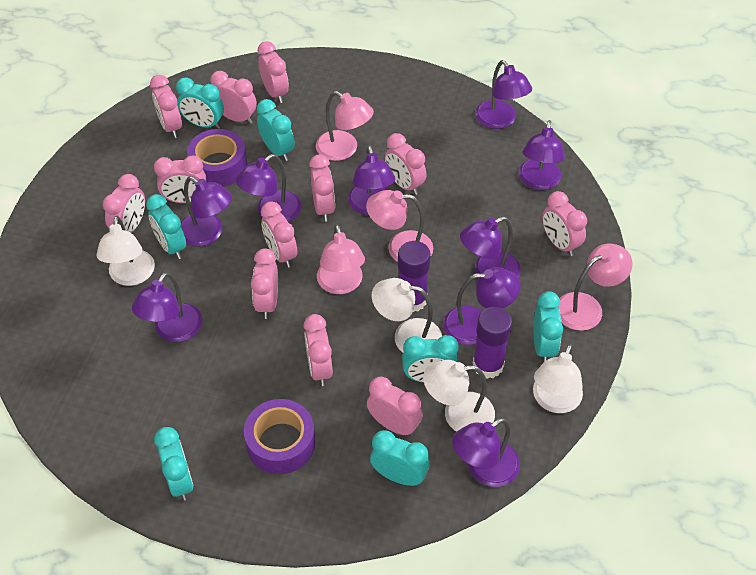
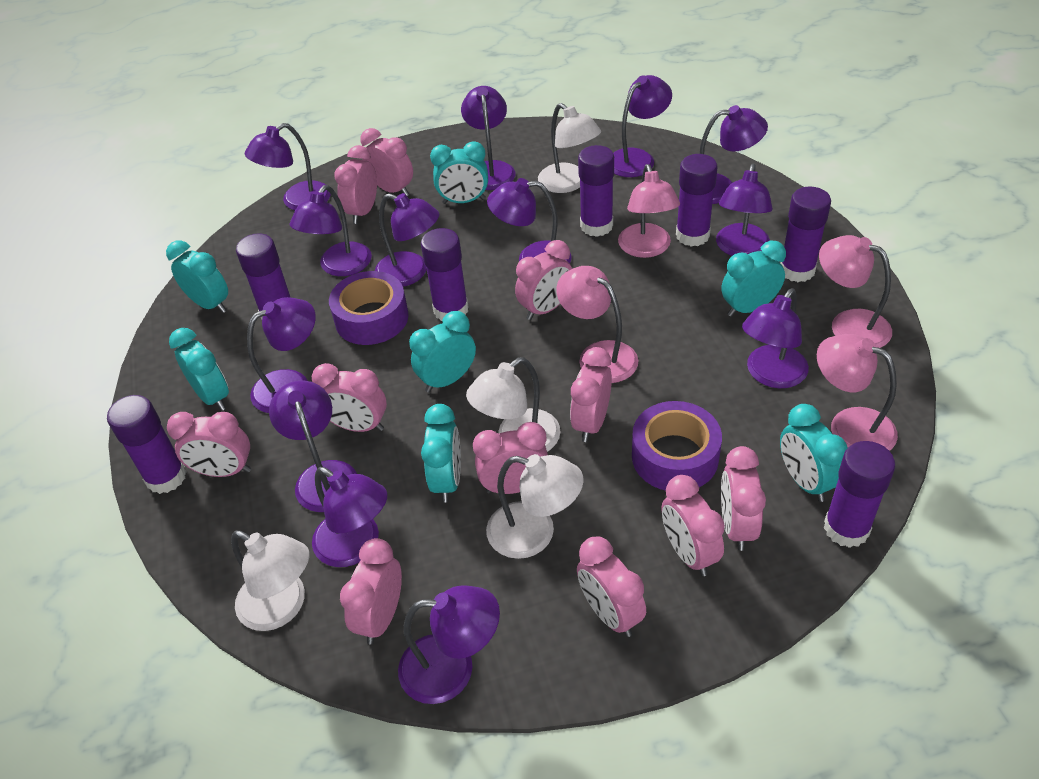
pink clock: [103,174,145,233] [150,75,182,138] [154,155,206,203] [210,71,257,124] [251,248,278,319] [258,41,289,103] [261,201,297,268] [303,314,333,386] [309,154,335,222] [367,377,423,436] [384,133,427,195] [542,191,587,256] = 12 -> [167,412,251,477] [311,363,387,432] [334,145,377,224] [340,538,402,644] [360,128,413,196] [473,422,548,494] [515,240,572,320] [570,347,612,442] [577,537,646,637] [662,475,725,576] [721,446,766,551] = 11
purple glue stick: [398,241,431,312] [473,307,512,379] = 2 -> [107,395,186,494] [236,233,291,319] [421,228,469,321] [578,145,614,237] [676,154,718,247] [780,186,831,282] [824,441,895,548] = 7
purple lamp: [132,272,203,342] [181,177,232,247] [236,154,301,222] [348,145,395,215] [443,267,521,345] [452,418,520,487] [460,217,521,277] [475,60,532,129] [519,120,565,190] = 9 -> [245,123,331,210] [247,297,316,413] [269,380,357,512] [290,185,372,276] [312,467,388,567] [375,193,440,287] [398,585,500,704] [461,86,515,190] [487,178,572,264] [613,75,672,177] [700,105,768,204] [716,163,773,256] [742,288,809,388] = 13

